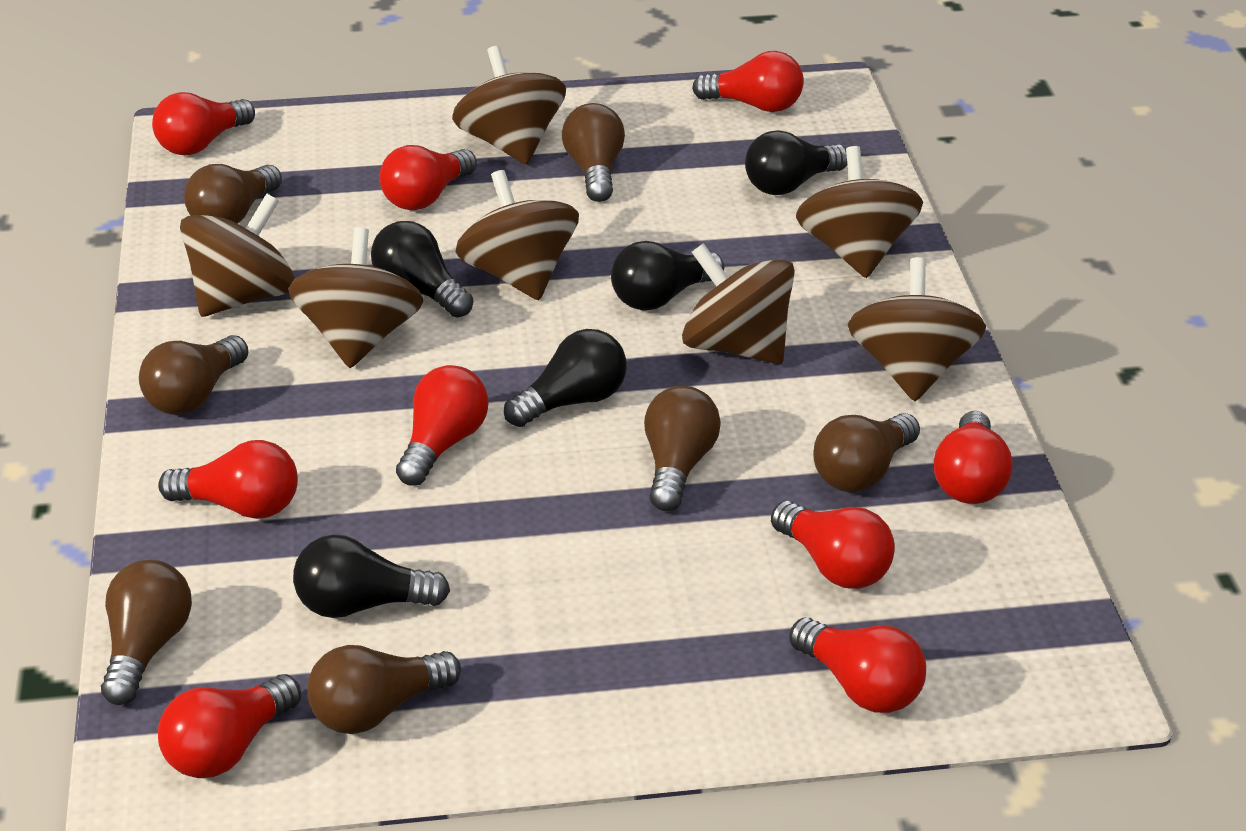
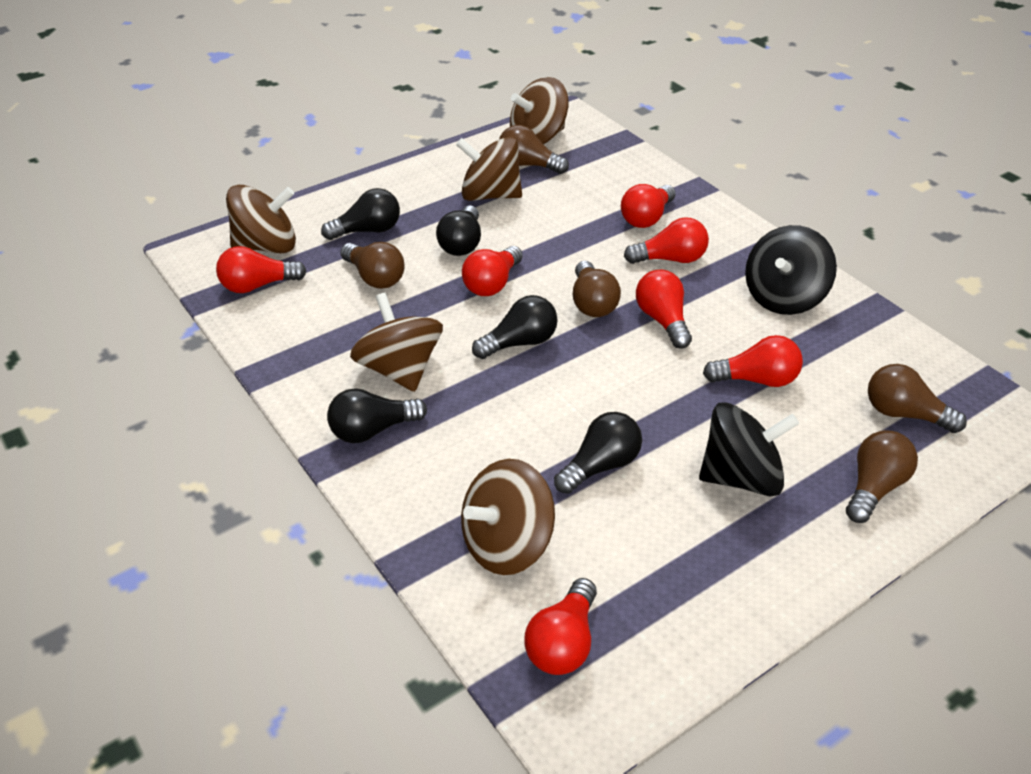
black spinning top: none = 0 -> [699,402,799,497] [745,225,837,315] = 2
brown light bulb: [101,560,192,705] [139,335,249,414] [184,164,282,224] [307,645,461,734] [562,103,625,202] [644,386,721,511] [813,413,920,492] = 7 -> [340,242,405,289] [499,125,569,174] [573,261,621,317] [846,430,918,523] [868,364,967,433] = 5
brown spinning top: [180,193,295,317] [288,227,423,368] [452,46,566,165] [455,170,579,300] [682,243,795,364] [796,146,923,278] [848,257,986,401] = 7 -> [226,185,296,253] [350,293,443,392] [456,136,522,201] [461,459,555,575] [510,77,569,144] = 5
red light bulb: [152,92,255,155] [158,440,298,519] [158,674,301,778] [379,145,477,210] [396,365,488,486] [692,51,804,112] [771,501,895,589] [790,617,926,713] [934,411,1012,504] = 9 -> [216,246,306,293] [462,246,523,296] [524,578,597,675] [621,184,676,228] [624,217,709,264] [636,270,692,348] [703,335,803,387] = 7

